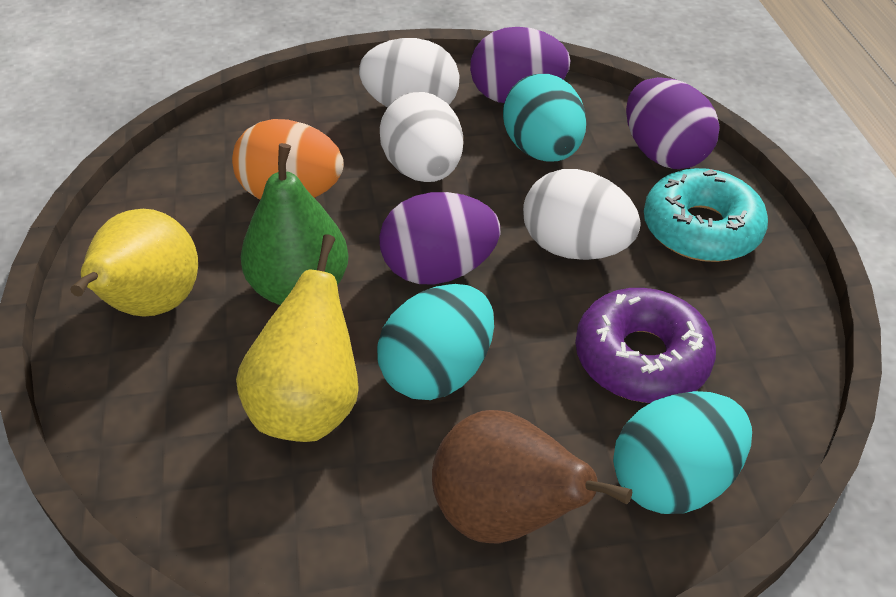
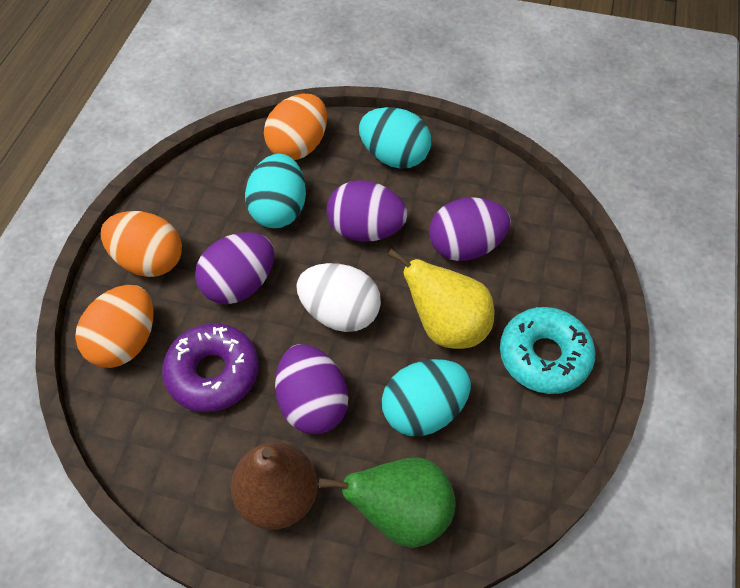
orange egg: [232,119,344,199] = 1 -> [75,285,153,368] [101,211,182,277] [264,94,327,160] = 3
purple egg: [379,192,500,284] [470,27,571,103] [626,77,720,169] = 3 -> [195,232,274,304] [275,344,348,434] [327,180,407,242] [429,197,511,261] = 4
white egg: [359,38,459,108] [380,92,463,182] [523,169,641,260] = 3 -> [296,263,381,332] = 1
yellow pear: [70,209,198,317] [236,235,359,442] = 2 -> [387,249,494,349] = 1

